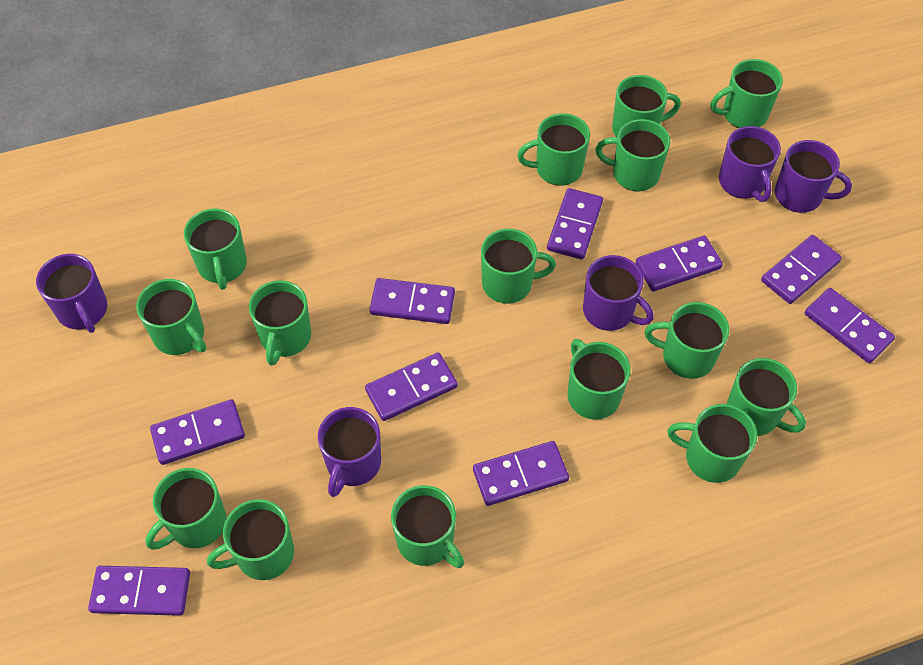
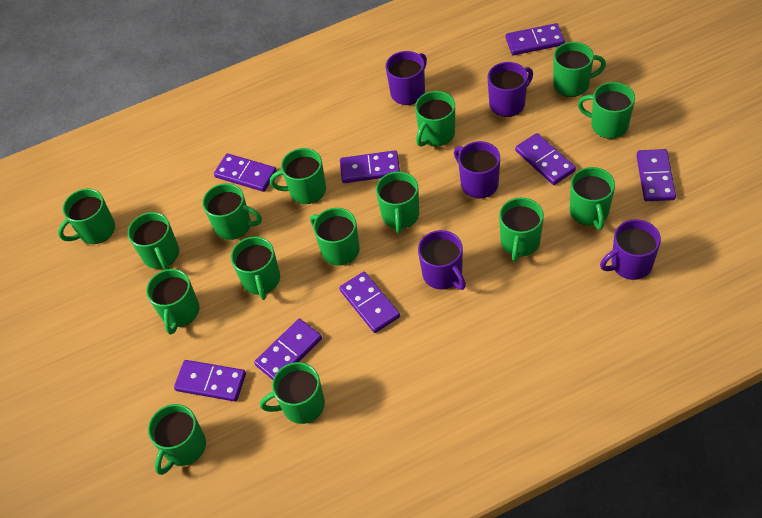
purple domino: [88,566,190,616] [150,399,245,465] [365,353,458,421] [370,278,455,324] [473,441,569,506] [547,188,603,259] [636,236,723,292] [761,235,842,304] [805,288,895,363] = 9 -> [174,360,246,402] [214,153,277,192] [254,319,322,380] [339,272,400,333] [340,150,400,183] [506,23,565,55] [515,133,576,185] [637,149,676,201] = 8

